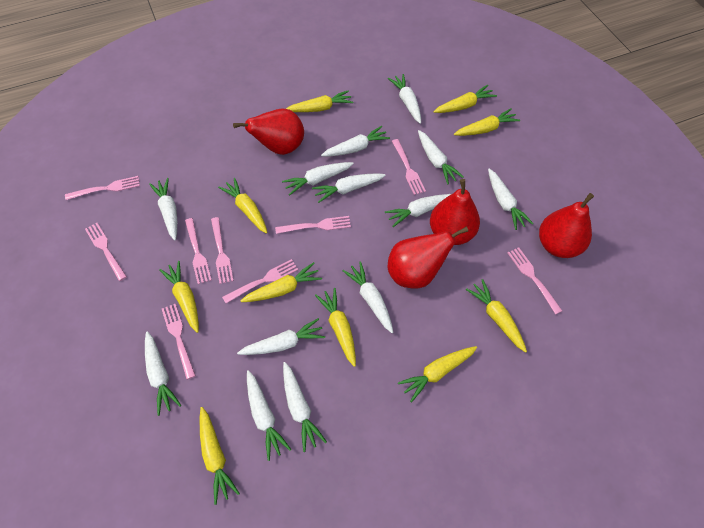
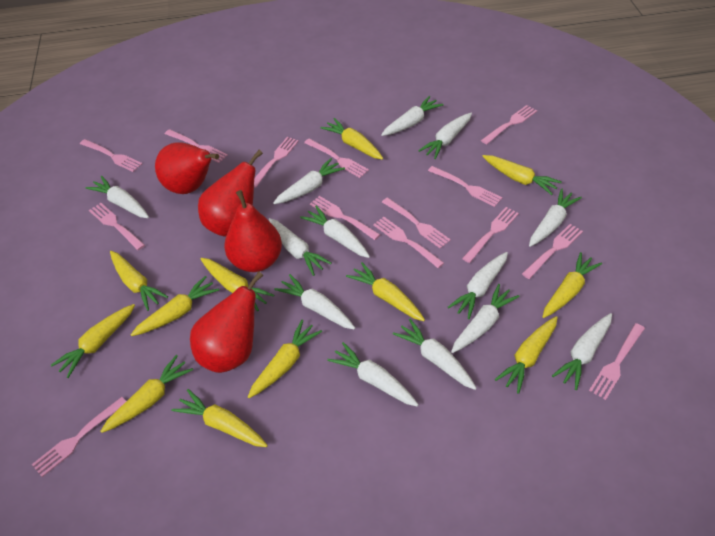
pink fork: [65,176,140,200] [85,223,127,281] [162,304,196,380] [185,218,212,284] [211,217,234,284] [222,259,298,304] [275,216,351,234] [392,139,426,195] [507,247,562,315] = 9 -> [31,397,126,477] [80,139,142,172] [89,203,145,250] [165,129,228,163] [254,137,299,188] [304,139,369,178] [310,196,380,240] [373,217,444,268] [382,198,451,249] [428,166,502,207] [462,207,519,263] [481,105,537,144] [522,224,583,279] [589,323,645,400] = 14
yellow carrot: [159,261,199,333] [200,407,240,505] [218,178,268,234] [241,262,322,302] [286,90,353,112] [315,288,356,367] [398,346,477,402] [433,85,497,113] [454,108,520,136] [465,279,527,353] = 10 -> [51,304,135,378] [100,355,193,433] [110,251,168,311] [131,276,219,336] [172,389,268,447] [201,258,274,311] [248,320,322,398] [320,118,383,160] [346,262,425,321] [483,155,562,195] [495,316,558,394] [542,252,602,318] = 12

